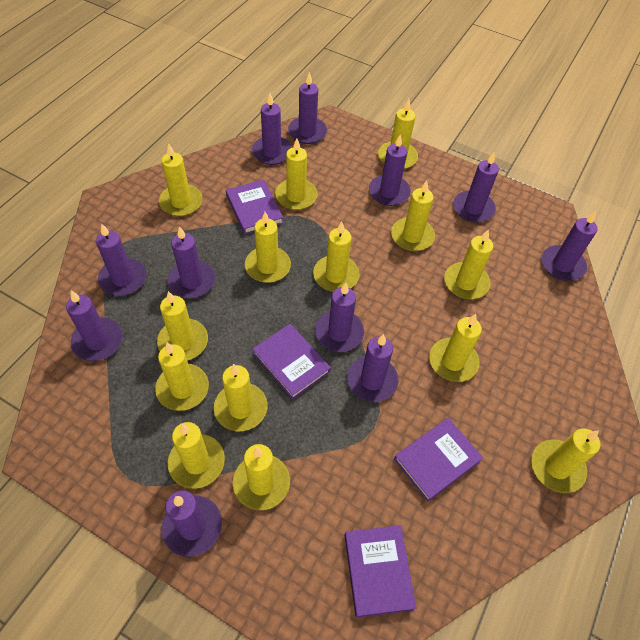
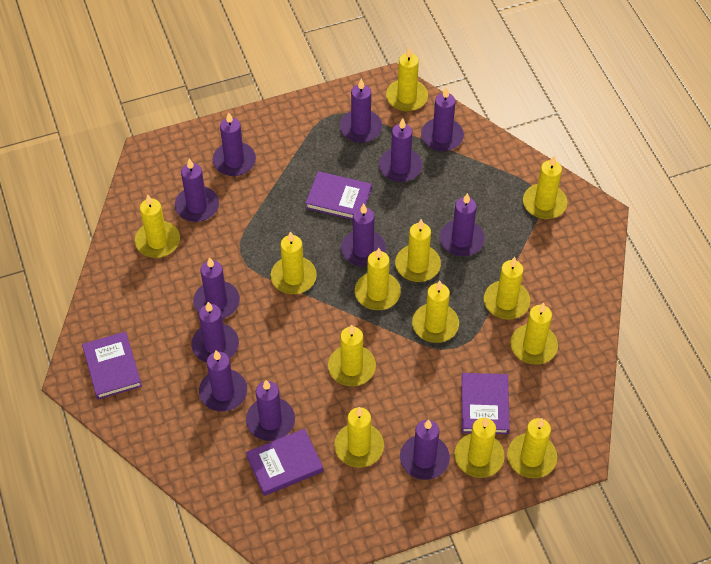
purple candle: [66,290,123,361] [96,223,146,296] [161,490,222,557] [168,226,215,298] [252,93,292,165] [288,72,327,144] [315,282,364,352] [347,334,398,402] [369,135,411,206] [453,151,499,223] [542,211,598,281] = 11 -> [175,158,219,222] [191,302,239,363] [193,257,240,319] [199,350,247,412] [213,112,256,176] [246,380,295,441] [340,79,382,143] [341,203,386,266] [379,118,422,182] [400,419,450,480] [421,87,464,151] [440,193,485,256] = 12
yellow candle: [155,343,209,411] [157,291,208,361] [159,143,203,216] [168,422,225,489] [214,364,267,431] [233,444,290,510] [245,212,291,283] [275,138,318,210] [313,221,360,292] [378,99,418,169] [391,180,435,251] [429,314,482,382] [444,229,493,299] [531,428,601,493] = 14 -> [135,194,180,258] [271,231,317,294] [328,325,376,386] [334,407,384,468] [355,248,401,310] [386,47,428,111] [395,219,441,282] [412,281,459,343] [455,417,505,478] [484,257,530,320] [507,418,557,478] [510,302,558,365] [523,156,567,219] = 13

